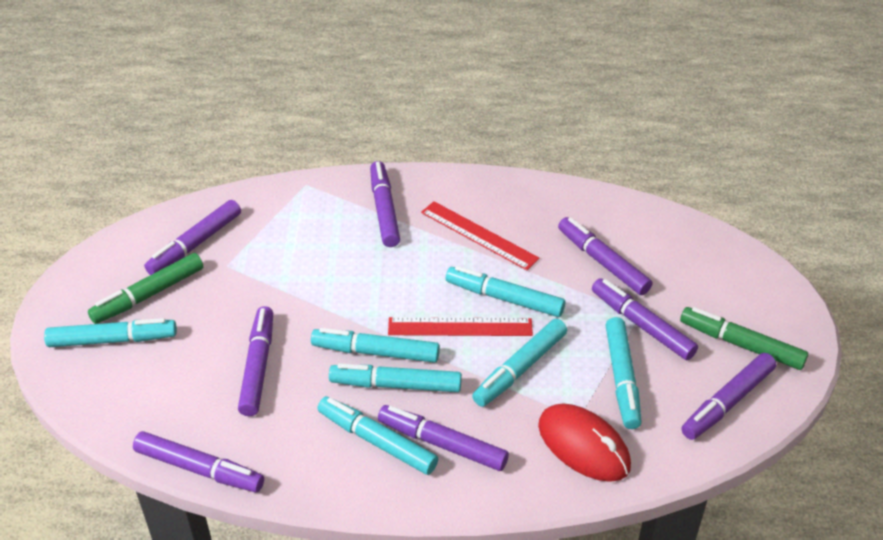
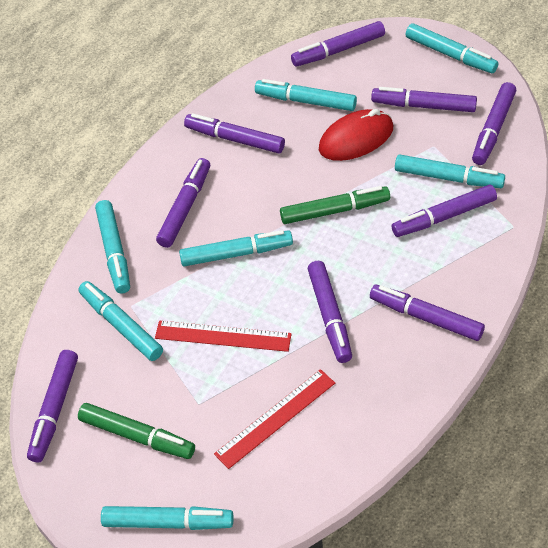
purple marker: [133,431,264,492] [144,200,241,275] [238,306,273,416] [370,161,400,247] [378,405,509,471] [558,217,652,295] [592,278,698,360] [681,353,776,440] = 8 -> [27,350,78,463] [156,158,210,248] [184,113,285,154] [291,21,385,67] [308,261,352,363] [370,284,485,341] [371,87,477,112] [392,185,497,237] [472,82,516,165] = 9

